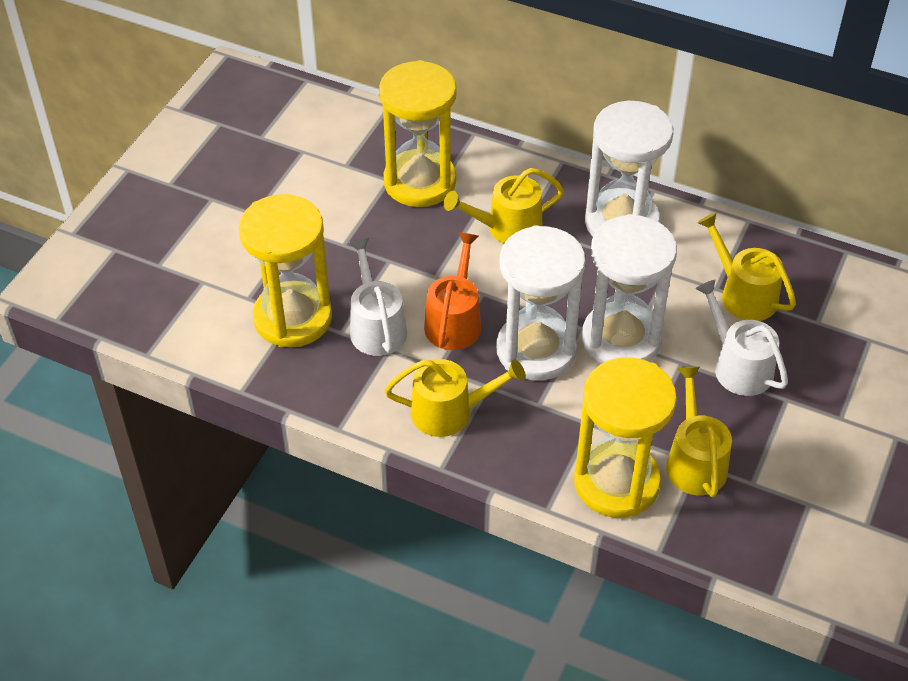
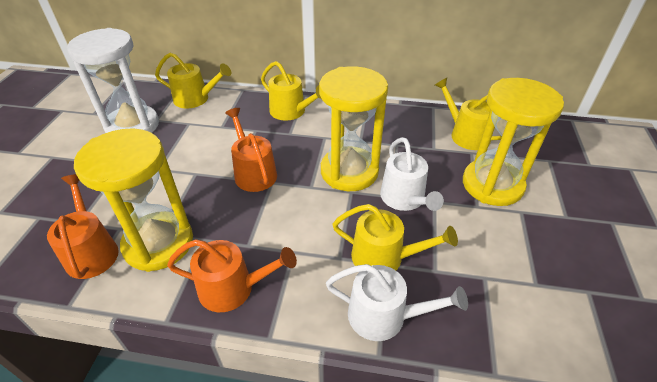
orange watering can: [424,232,481,350] = 1 -> [47,174,119,279] [167,239,297,312] [225,108,277,192] = 3
white hourglass: [497,225,586,381] [582,214,677,364] [585,101,673,237] = 3 -> [67,28,159,133] = 1

